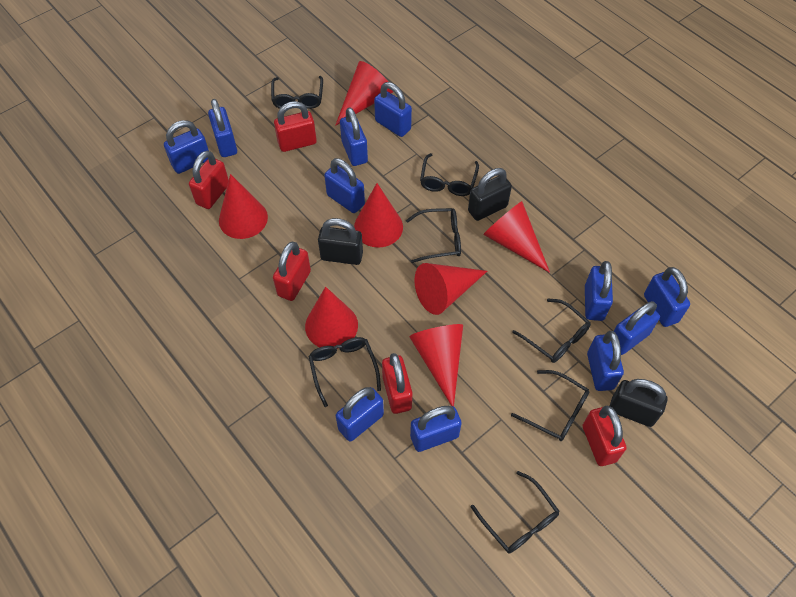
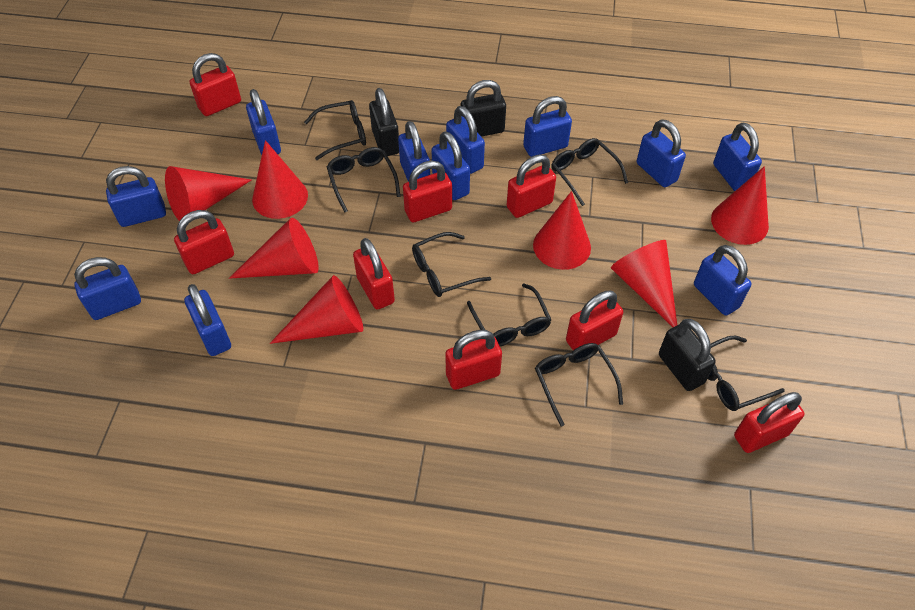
red padlock: [189,151,229,209] [273,242,311,301] [274,101,317,152] [382,353,413,414] [583,405,627,466] = 5 -> [174,210,234,274] [190,53,241,116] [353,238,395,310] [403,161,452,222] [445,330,502,390] [507,155,556,218] [566,291,623,350] [734,392,804,453] = 8

